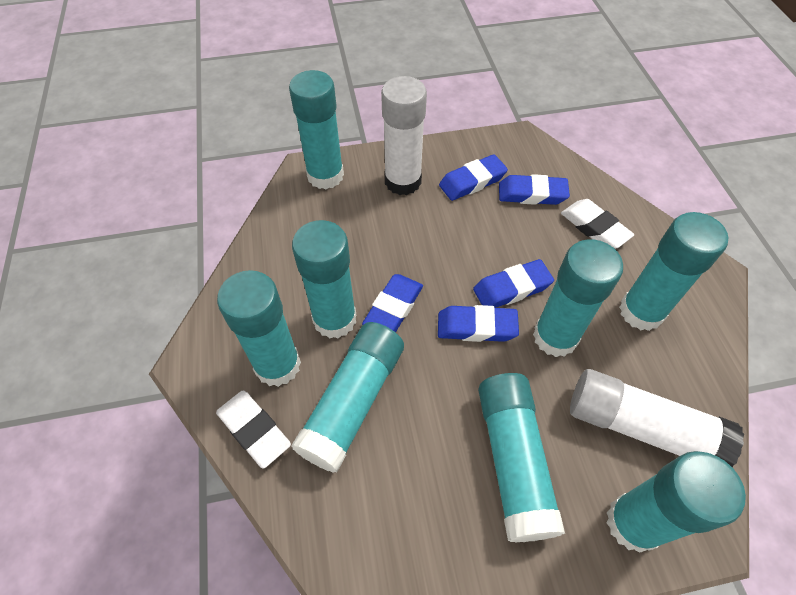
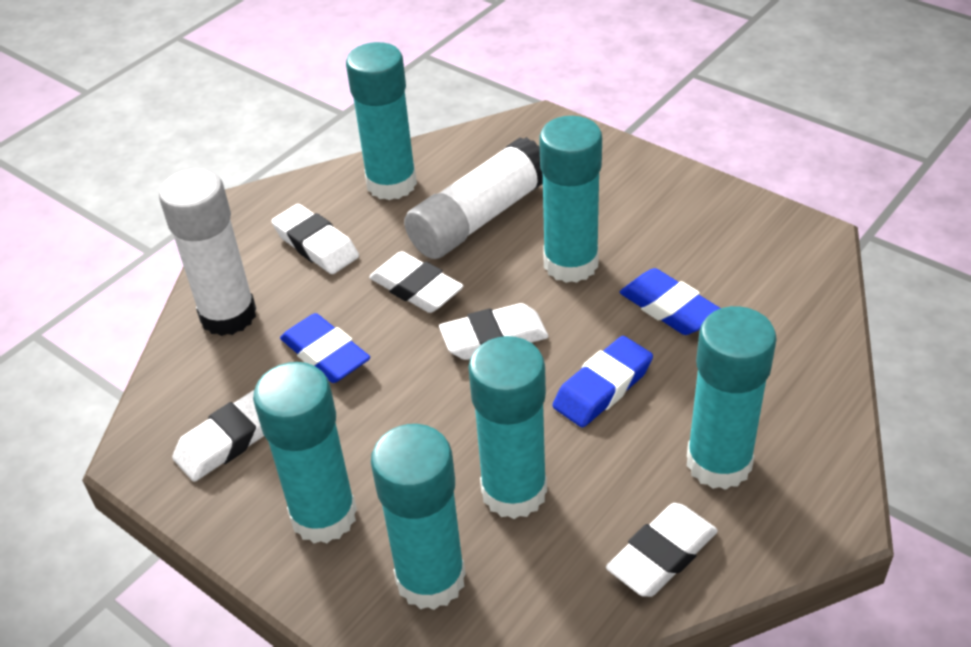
blue eraser: [362,274,423,332] [438,305,519,342] [439,154,508,201] [473,259,554,308] [499,174,570,205] = 5 -> [280,313,370,383] [552,336,653,428] [620,268,721,335] = 3
turquoise glue stick: [217,270,301,387] [289,70,344,189] [291,322,404,473] [292,220,357,339] [478,373,565,543] [533,239,623,357] [606,451,746,553] [619,212,729,331] = 8 -> [253,362,357,543] [346,42,417,200] [371,424,466,610] [468,336,547,519] [539,116,602,283] [687,306,777,490] = 6
white eraser: [216,390,291,469] [561,199,634,249] = 2 -> [172,389,264,482] [271,204,359,274] [369,251,463,313] [439,303,548,360] [606,503,718,597] = 5

